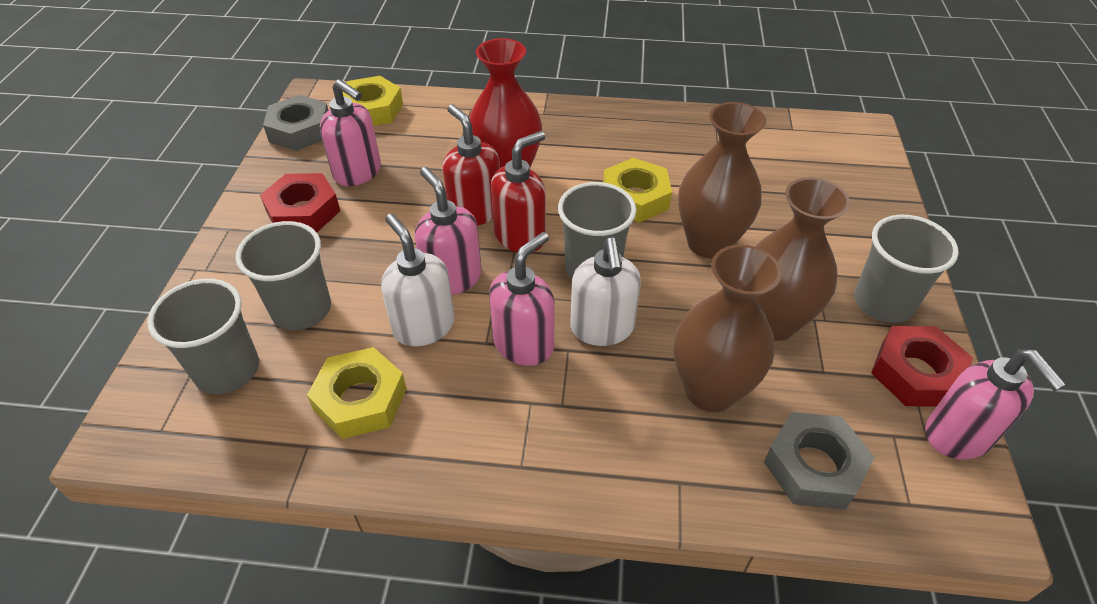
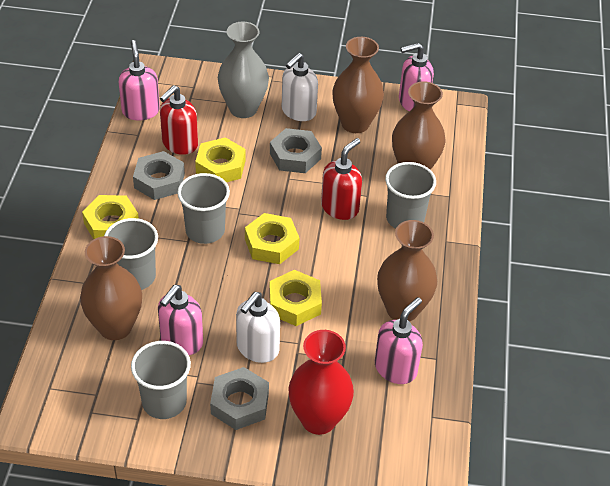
brown vase: [674,244,782,412] [678,102,766,259] [755,177,850,341] = 3 -> [80,236,142,340] [332,37,384,133] [377,220,437,322] [392,81,446,170] = 4
grey nut: [263,95,328,151] [764,412,874,510] = 2 -> [133,151,185,200] [210,367,269,430] [270,128,322,173] = 3
grey vase: none = 0 -> [218,22,269,118] = 1
red nut: [260,173,340,232] [871,326,973,407] = 2 -> none = 0
yellow nut: [307,347,407,439] [342,76,403,126] [603,158,672,223] = 3 -> [82,195,139,239] [195,137,246,182] [245,213,299,264] [269,270,322,326] = 4

